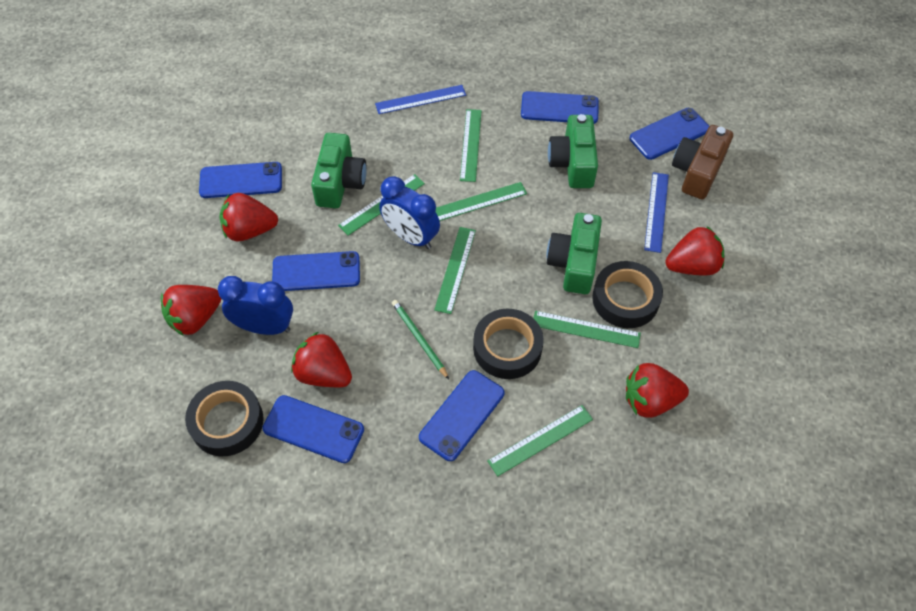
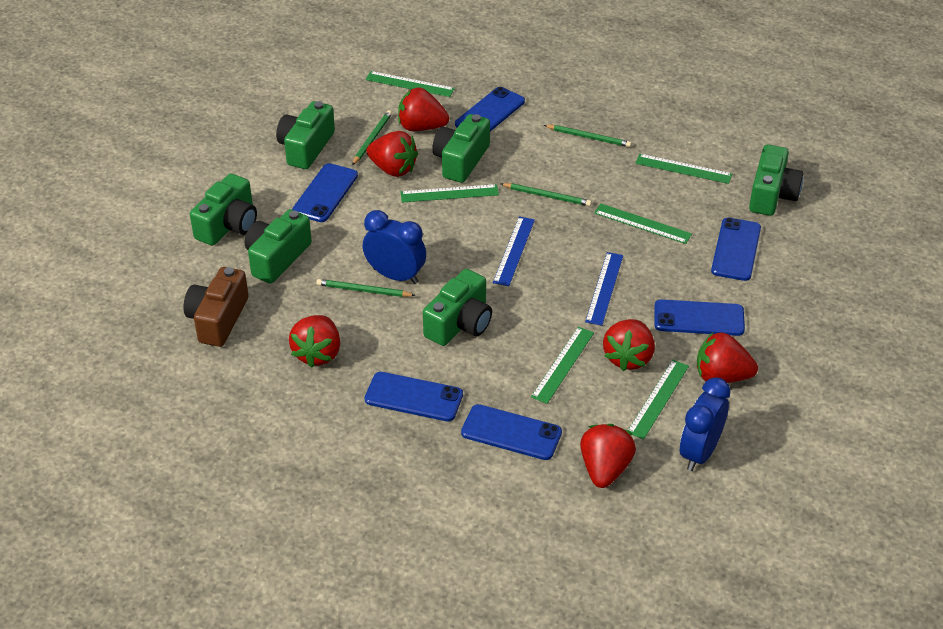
black tape: [185,381,264,457] [473,309,544,379] [592,261,663,328] = 3 -> none = 0
green camera: [311,133,367,208] [546,213,602,294] [548,114,598,188] = 3 -> [190,174,257,246] [245,209,312,284] [276,101,335,169] [423,269,492,346] [432,114,490,183] [749,144,804,216] = 6
green pencil: [392,300,449,379] = 1 -> [316,279,416,297] [352,110,392,165] [501,183,592,206] [544,125,632,147] = 4
red strawberry: [161,285,221,336] [219,193,278,242] [291,332,352,387] [626,363,689,418] [665,226,724,276] = 5 -> [289,315,340,368] [366,131,418,177] [398,88,449,131] [580,424,636,488] [603,319,655,371] [697,332,758,383] = 6

